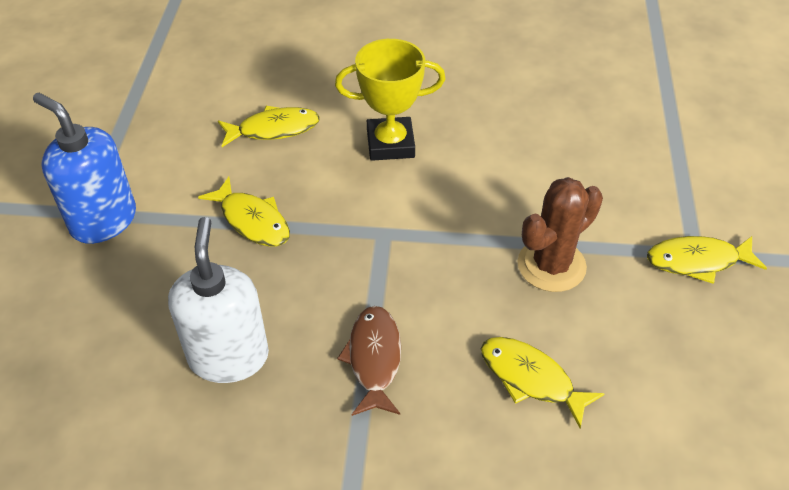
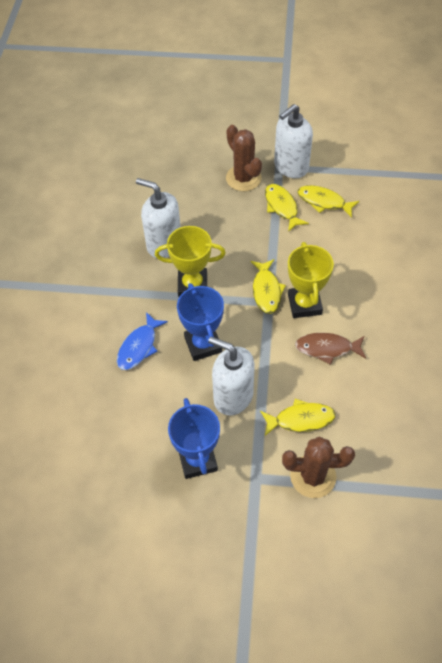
blue fish: none = 0 -> [117,312,168,370] = 1
blue soap dispenser: [33,93,136,244] = 1 -> none = 0
blue trophy: none = 0 -> [168,398,220,479] [177,283,224,361] = 2
brown cactus: [518,177,603,292] = 1 -> [226,125,262,191] [282,436,355,498] = 2
white soap dispenser: [168,217,269,383] = 1 -> [136,178,181,258] [208,337,255,416] [274,104,313,178] = 3
yellow trophy: [335,39,445,161] = 1 -> [155,226,226,297] [288,242,334,318] = 2

